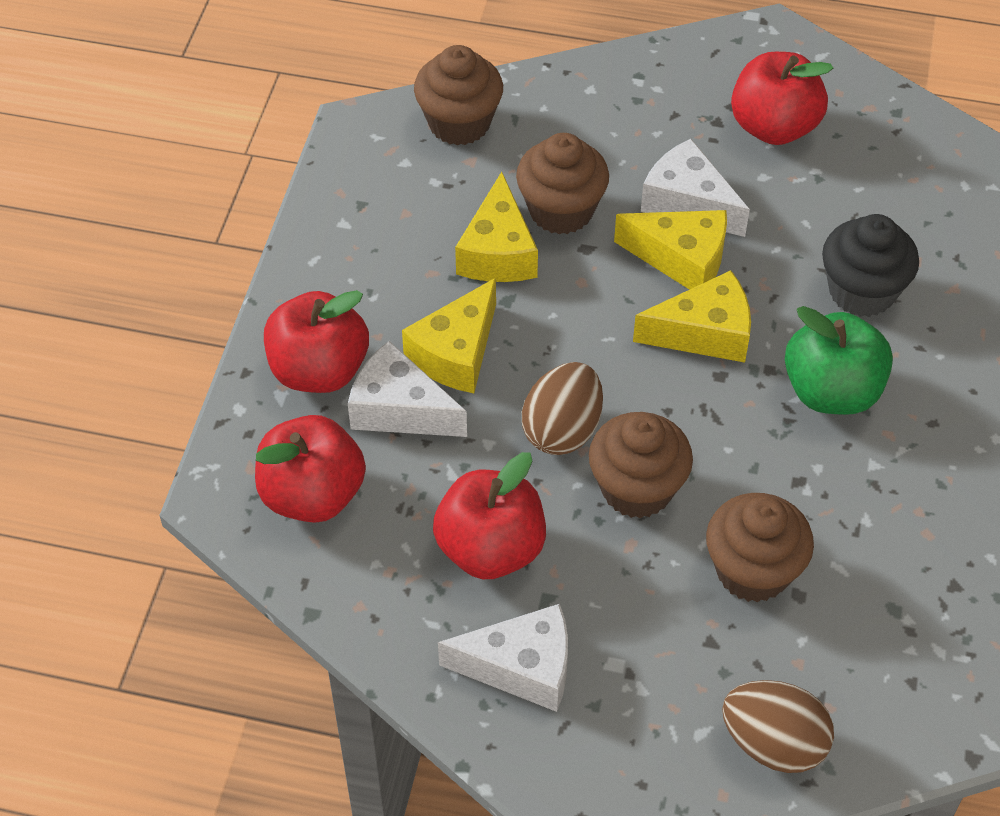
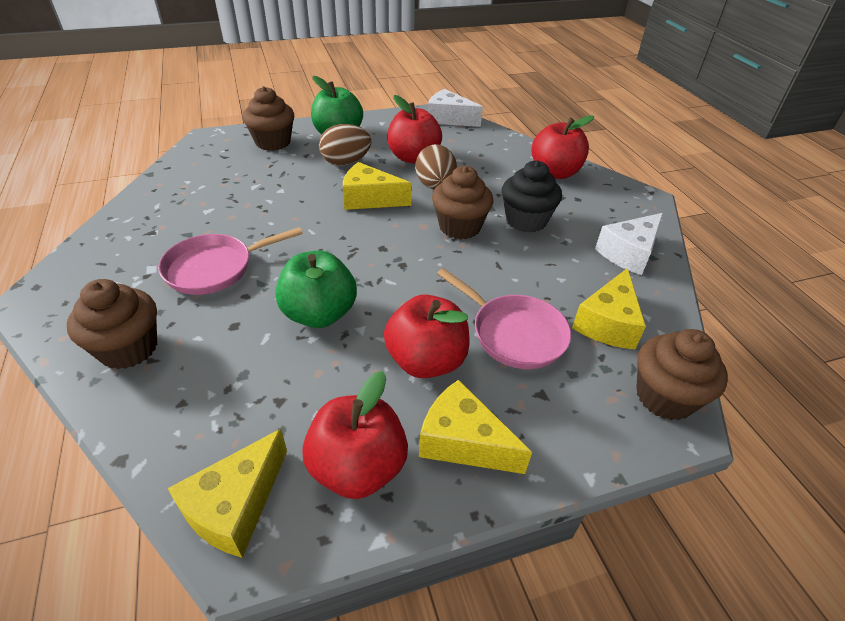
green apple: [785,306,893,415] = 1 -> [275,251,357,328] [311,76,363,134] = 2
pink pan: none = 0 -> [158,227,303,295] [437,268,571,369] = 2
white cheese: [348,341,467,437] [438,604,568,712] [641,139,750,237] = 3 -> [428,89,483,127] [595,213,663,275] = 2

